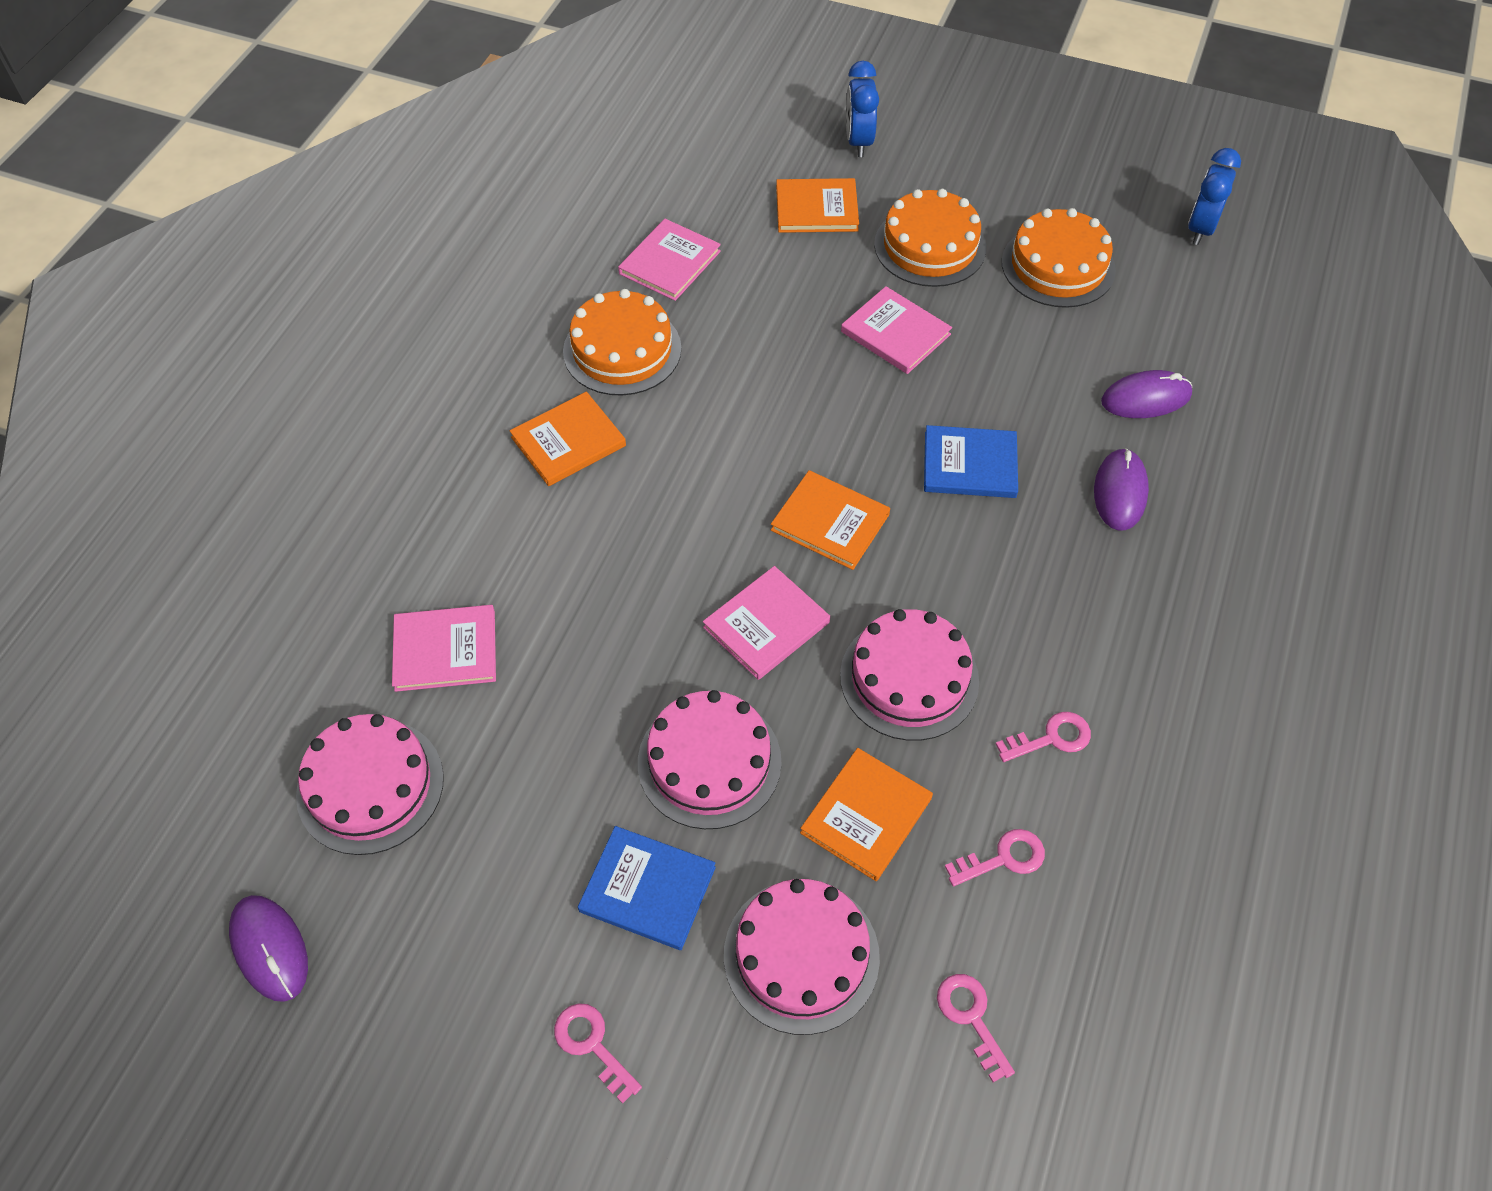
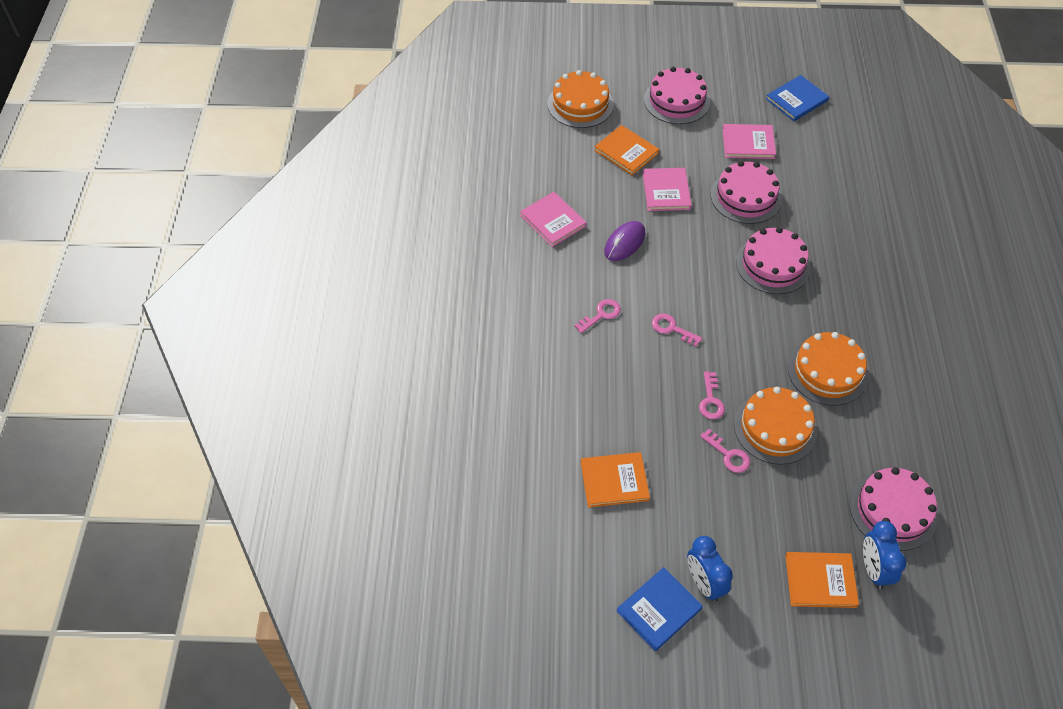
orange book: [510,392,626,486] [771,470,890,570] [776,178,859,233] [800,748,933,881] = 4 -> [581,452,650,507] [594,125,659,175] [785,552,859,608] = 3
pink book: [392,605,496,692] [618,219,721,301] [703,566,830,680] [841,286,952,374] = 4 -> [520,192,586,247] [643,168,692,211] [722,124,776,159] = 3
purple mouse: [229,895,308,1002] [1094,448,1149,531] [1101,370,1192,418] = 3 -> [604,221,645,261] = 1

